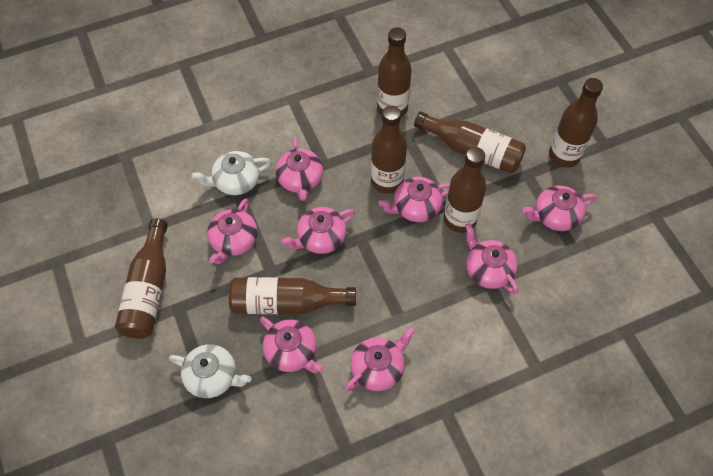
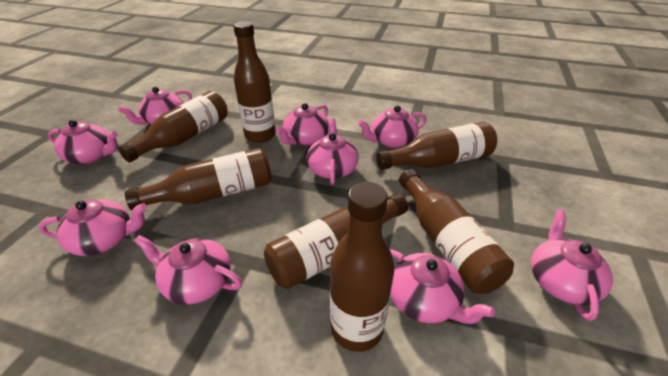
pink teapot: [207,199,258,264] [260,317,324,373] [275,138,323,201] [281,207,355,254] [345,327,415,391] [379,177,450,222] [465,223,518,294] [523,185,596,231] = 8 -> [39,200,147,256] [48,120,118,164] [118,87,192,125] [134,235,242,305] [276,103,329,145] [307,118,359,185] [358,105,427,148] [390,249,495,324] [531,210,613,321] = 9
white teapot: [169,344,252,398] [192,151,271,195] = 2 -> none = 0

